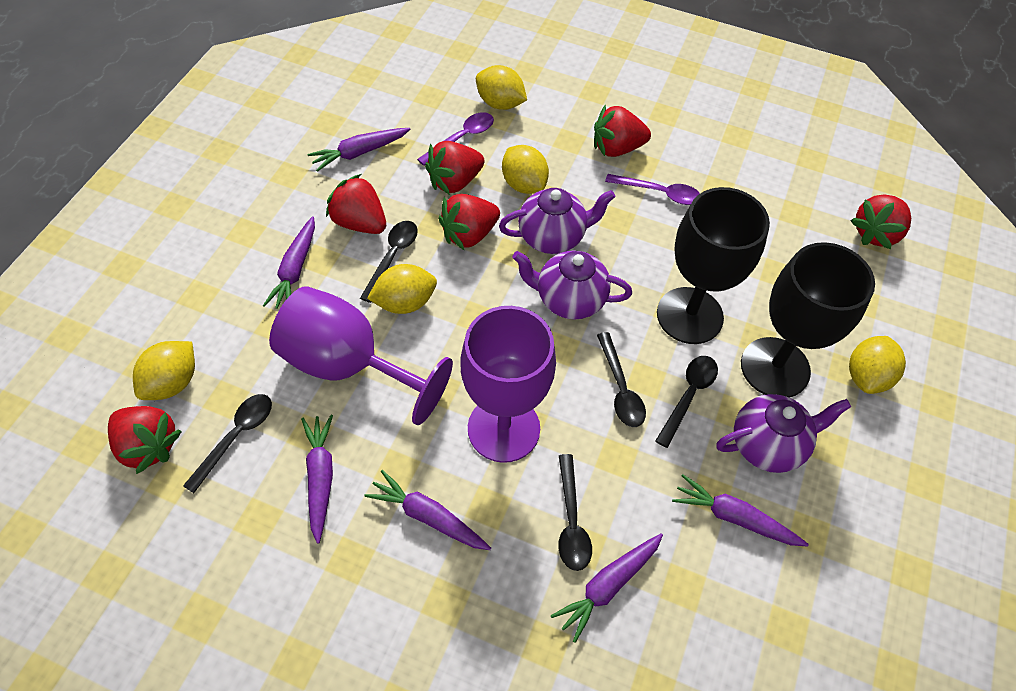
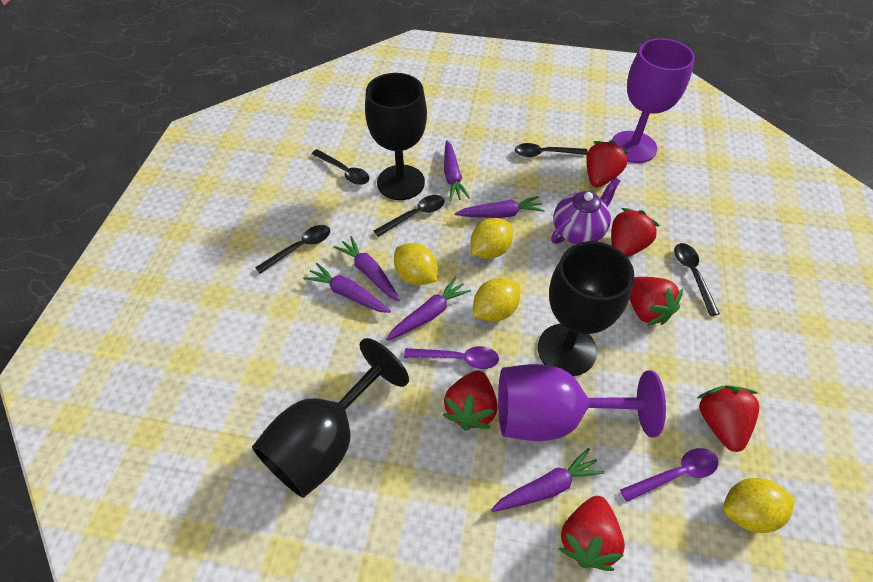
black goblet: [657,187,770,344] [741,242,875,398] = 2 -> [252,338,409,498] [365,73,427,200] [538,241,634,376] = 3
purple teapot: [499,188,615,254] [512,250,632,320] [716,394,851,473] = 3 -> [551,177,620,244] = 1
yellow lemon: [133,341,195,400] [367,264,437,314] [476,65,527,110] [502,145,549,194] [849,336,906,394] = 5 -> [394,243,438,285] [471,218,513,259] [473,278,520,322] [723,478,795,533] = 4

